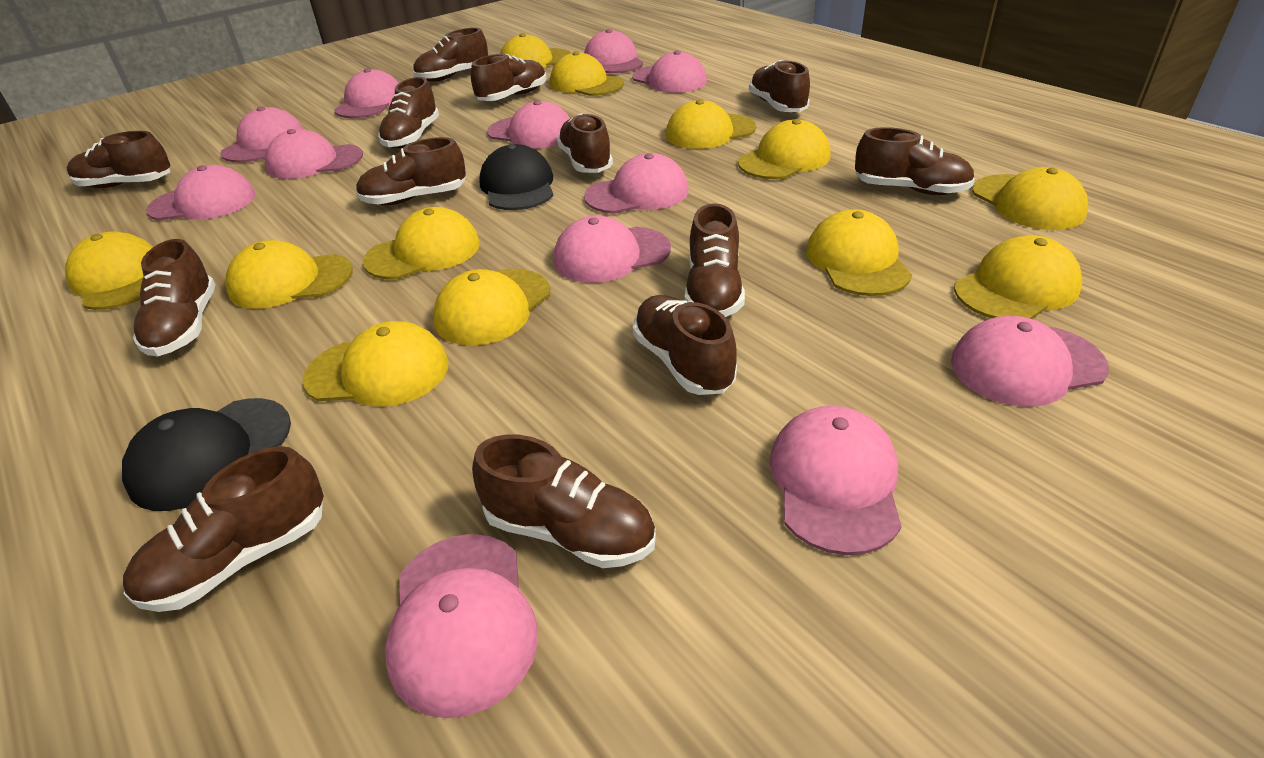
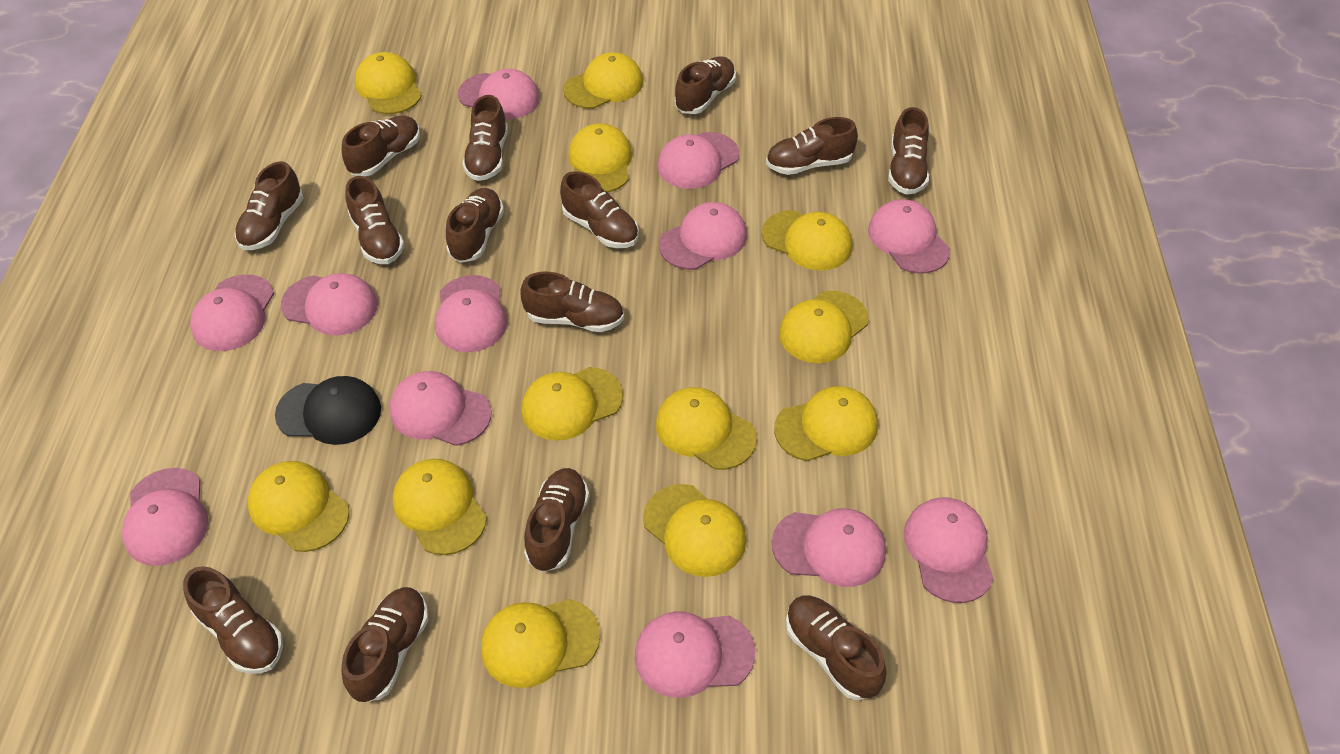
black cap: [122,398,291,511] [479,144,554,210] = 2 -> [275,376,381,445] = 1
brown shoe: [67,131,170,188] [123,446,324,612] [133,239,216,356] [356,137,466,205] [378,77,439,149] [413,28,488,81] [471,54,546,101] [472,434,656,568] [557,113,613,173] [633,295,737,395] [685,203,745,317] [749,60,810,112] [855,127,975,195] = 13 -> [183,566,283,674] [235,161,303,250] [342,116,420,176] [342,587,429,702] [346,176,405,264] [446,188,504,263] [462,95,508,181] [520,272,624,332] [524,468,589,572] [560,171,639,248] [674,56,736,114] [766,117,858,175] [786,596,887,700] [888,107,929,195] = 14

